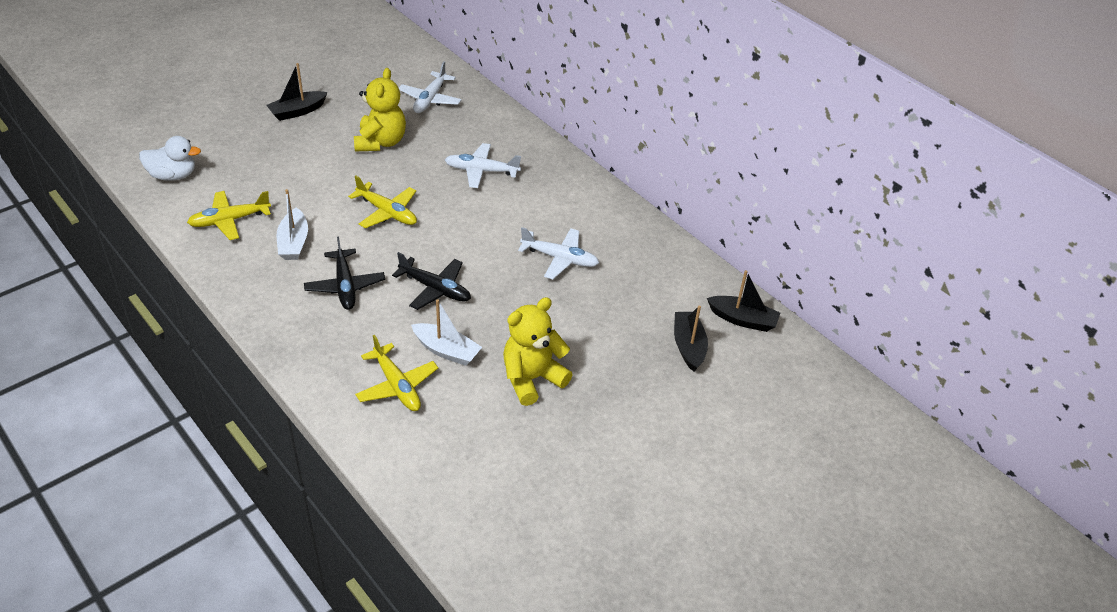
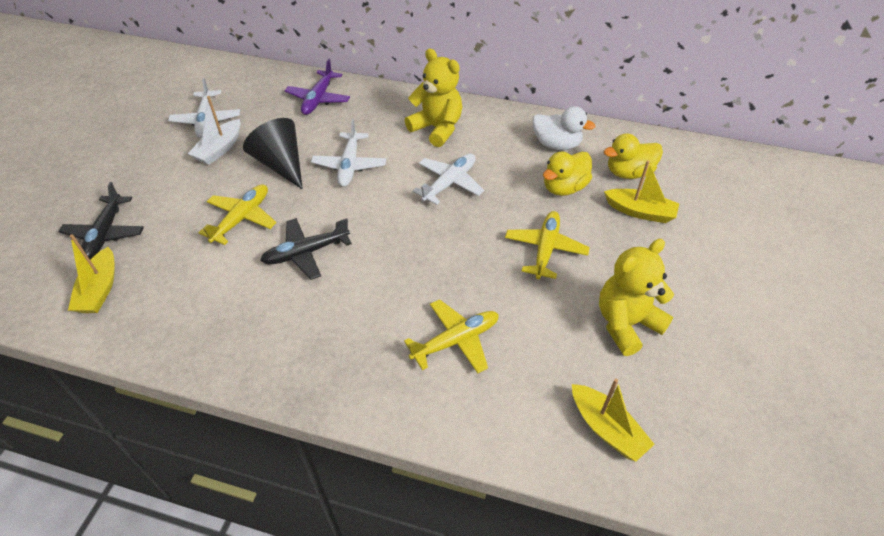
black boat: [266,63,328,121] [674,306,708,372] [707,270,780,332] = 3 -> none = 0
black cone: none = 0 -> [243,118,303,189] = 1
purple plane: none = 0 -> [285,59,350,115] = 1
white boat: [276,189,308,260] [411,299,482,366] = 2 -> [188,96,240,165] = 1
yellow boat: none = 0 -> [68,234,115,313] [572,378,655,462] [604,160,679,223] = 3
yellow duck: none = 0 -> [543,152,592,196] [604,133,663,179] = 2

